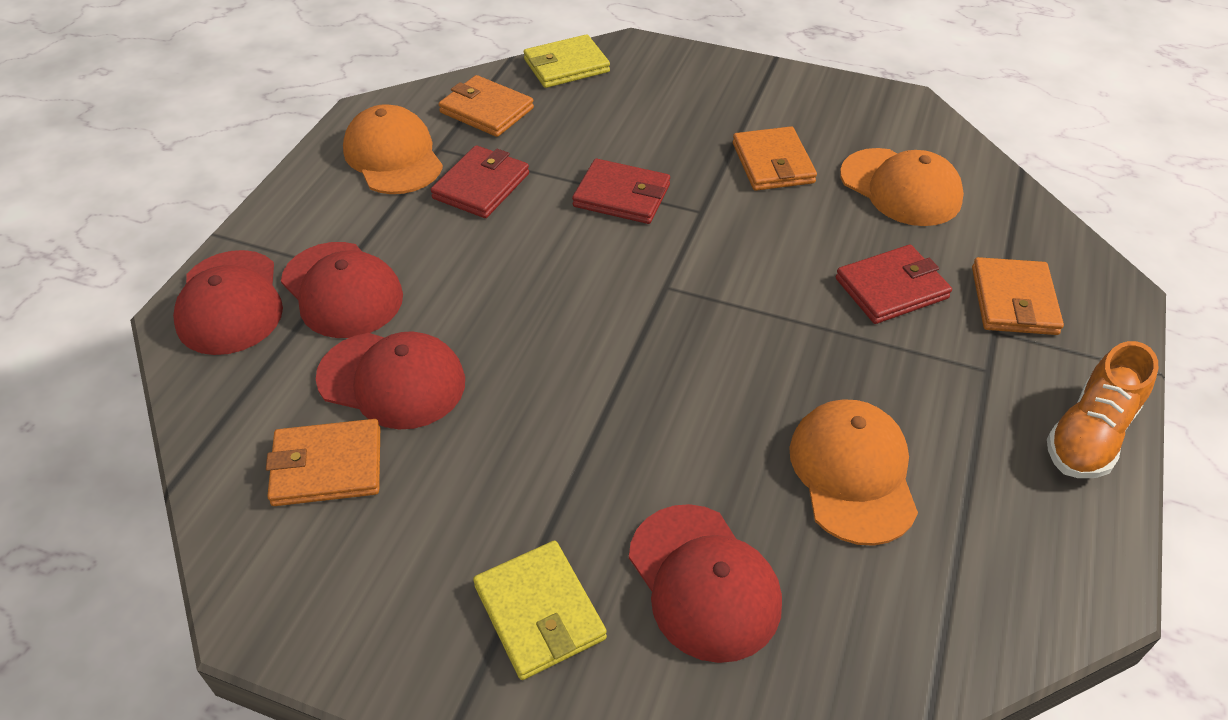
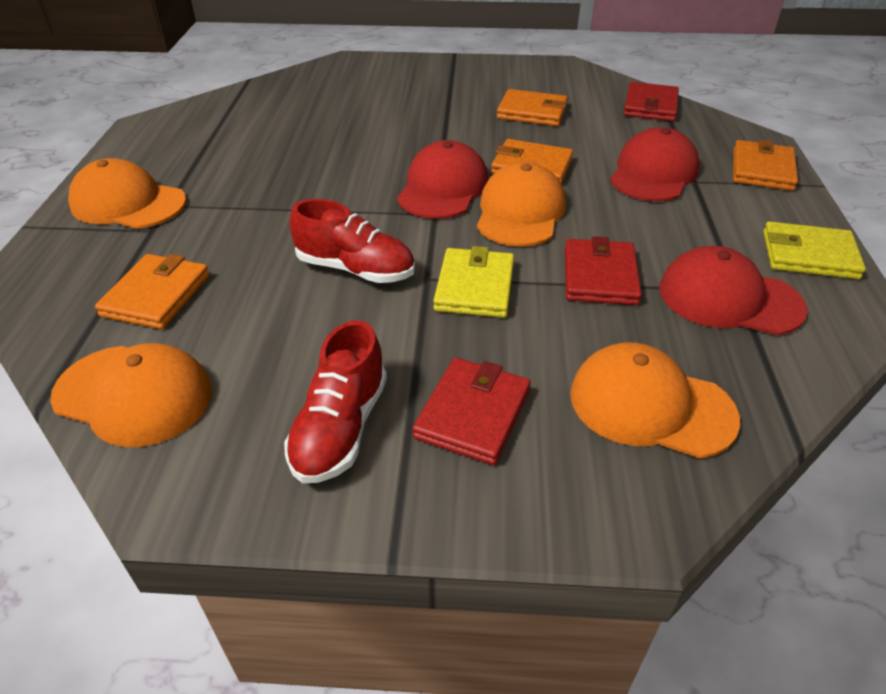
orange cap: [343,104,443,194] [789,400,918,546] [840,148,964,226] = 3 -> [50,343,212,447] [68,158,186,229] [477,162,566,247] [570,342,740,458] = 4
orange shoe: [1047,341,1158,478] = 1 -> none = 0
red cap: [173,250,283,355] [281,242,403,338] [316,331,465,429] [629,504,782,663] = 4 -> [397,140,488,219] [610,127,700,201] [659,246,808,335] = 3
red shoe: none = 0 -> [284,320,387,483] [290,199,415,283] = 2

